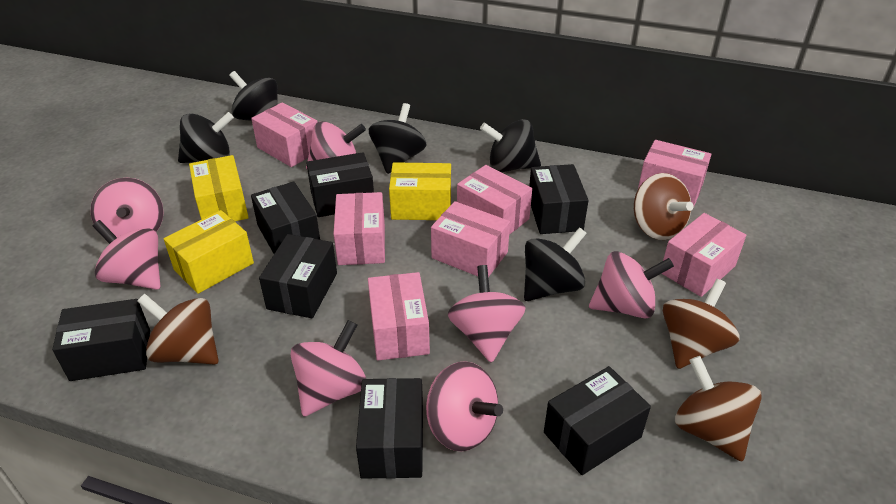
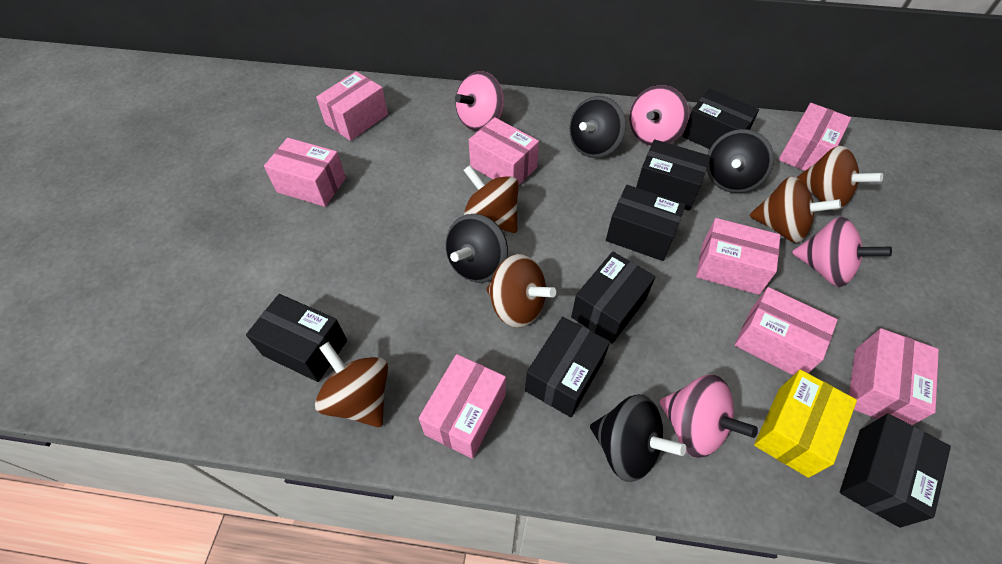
black spinning top: [178,112,234,163] [229,71,278,121] [369,103,427,174] [480,119,541,172] [524,228,587,301] = 5 -> [445,214,508,283] [569,96,626,158] [590,394,686,482] [707,129,774,193] = 4
brown spinning top: [137,294,219,365] [634,173,693,240] [663,279,740,369] [675,356,762,461] = 4 -> [315,342,388,427] [463,165,519,233] [486,254,556,328] [749,176,841,243] [796,146,883,211] = 5
pink box: [251,102,317,167] [333,192,385,265] [368,272,430,361] [431,201,510,277] [457,165,532,235] [638,140,711,207] [661,213,746,297] = 7 -> [264,138,346,207] [316,71,388,141] [419,354,506,459] [469,117,539,185] [696,218,780,295] [735,287,838,375] [778,103,851,171] [849,328,939,425] = 8
pink spinning top: [90,178,163,238] [93,220,161,290] [290,320,366,417] [306,121,366,169] [426,361,503,452] [448,265,526,363] [589,251,674,318] = 7 -> [455,71,504,131] [629,85,689,146] [659,375,758,458] [792,217,892,287] = 4
yellow box: [164,210,254,294] [189,155,249,221] [389,162,451,220] = 3 -> [754,370,857,478] = 1

